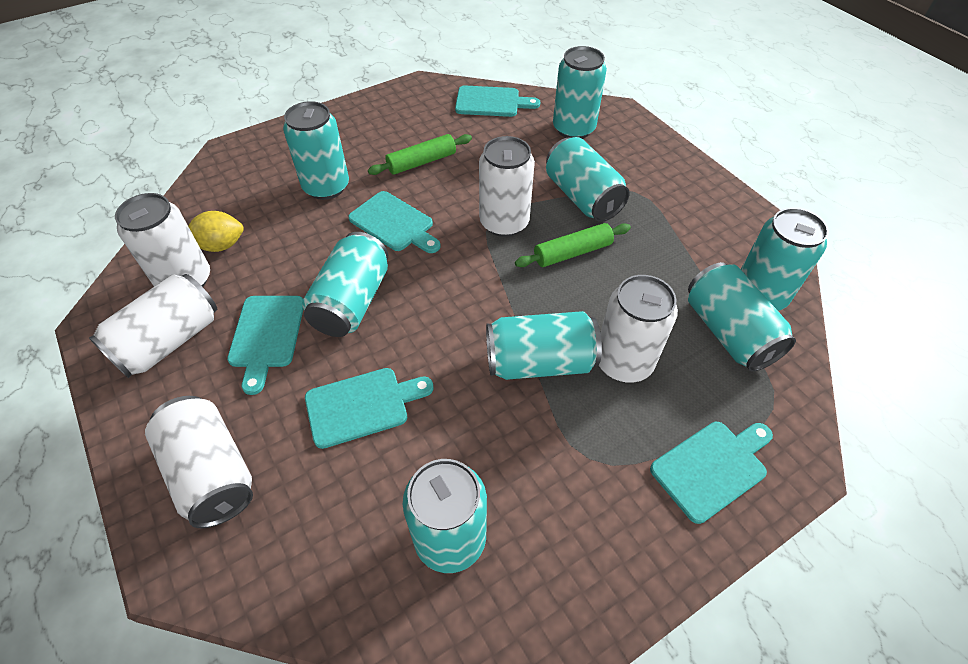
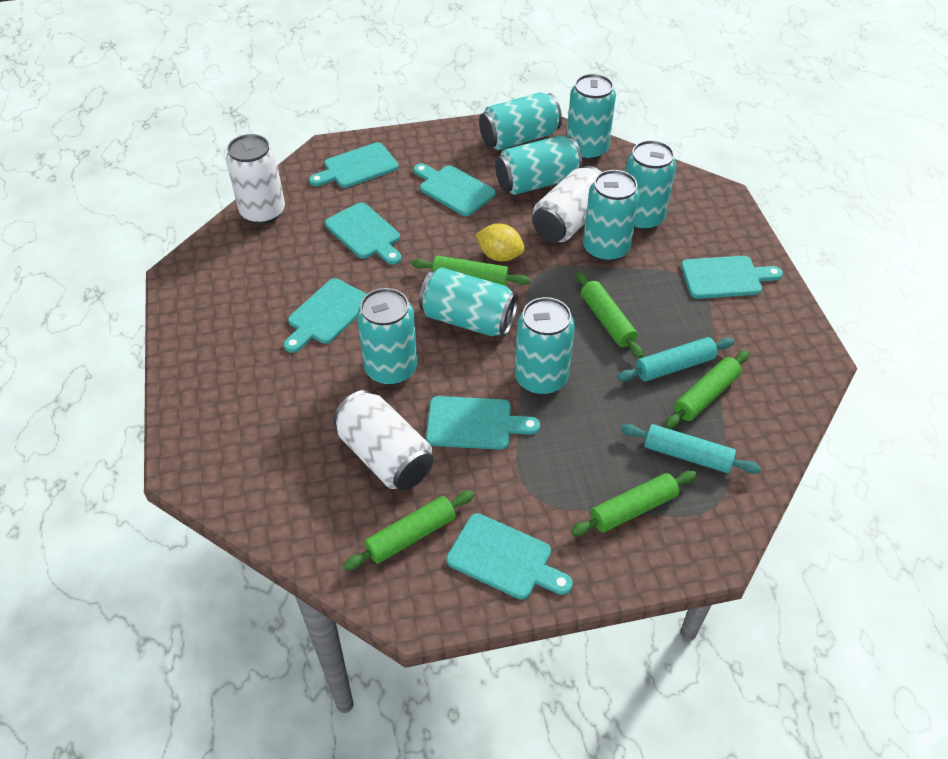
green rolling pin: [368,134,472,175] [515,223,631,267] = 2 -> [343,491,474,570] [411,256,530,286] [571,470,697,536] [576,271,643,359] [665,350,749,429] = 5
turquoise cutting board: [227,296,303,395] [305,368,434,449] [348,191,441,253] [455,86,541,117] [650,422,773,524] = 5 -> [283,278,367,353] [309,142,399,188] [325,202,401,265] [414,163,496,216] [426,396,540,450] [446,513,573,600] [681,256,783,299] = 7
turquoise rolling pin: none = 0 -> [617,337,735,381] [621,424,761,474] = 2
white can: [89,274,217,378] [115,193,210,287] [145,396,253,528] [479,136,535,237] [599,275,678,383] = 5 -> [226,134,285,224] [333,390,433,490] [532,166,601,242] = 3

